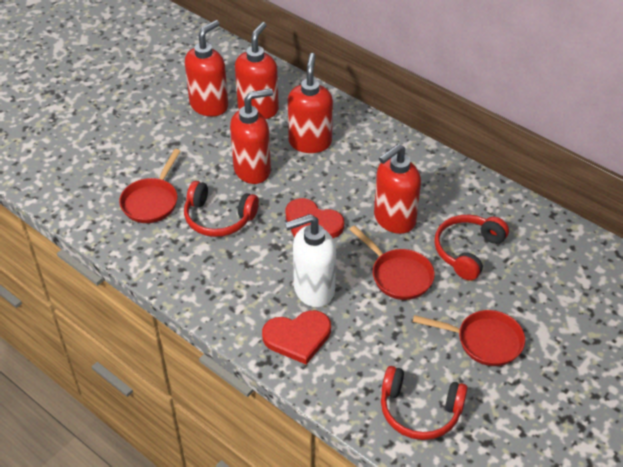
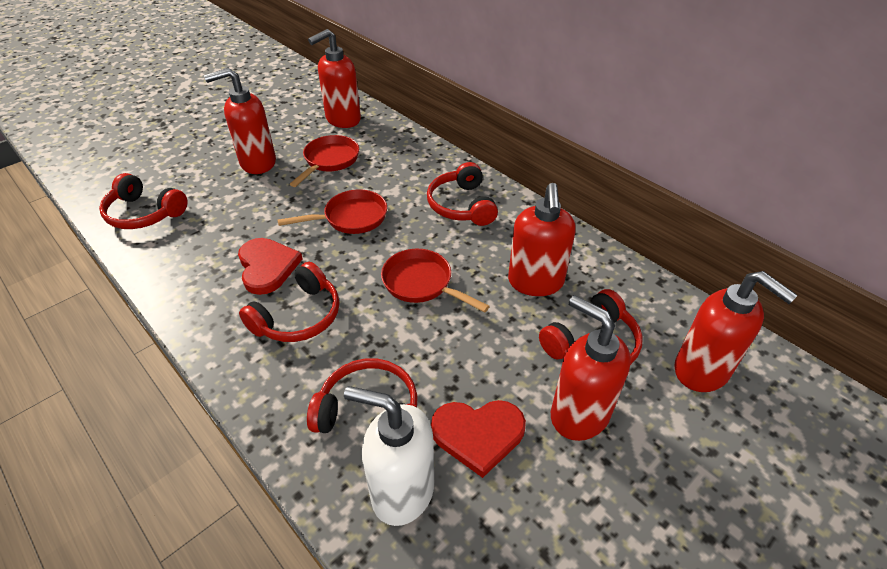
red headphones: [184,181,259,237] [381,366,468,440] [434,215,509,281] = 3 -> [99,173,187,229] [239,262,339,342] [307,358,418,433] [427,162,498,226] [539,289,643,365] = 5

